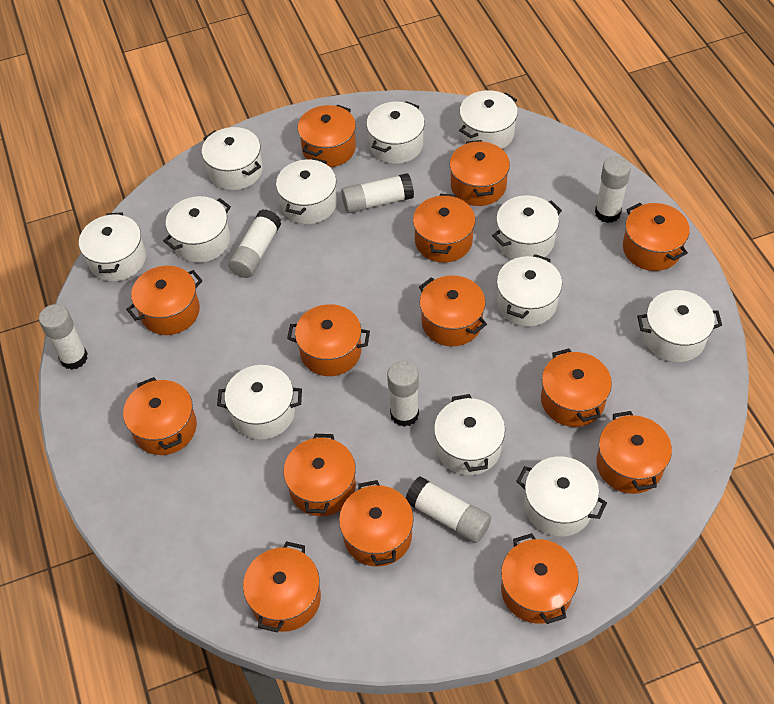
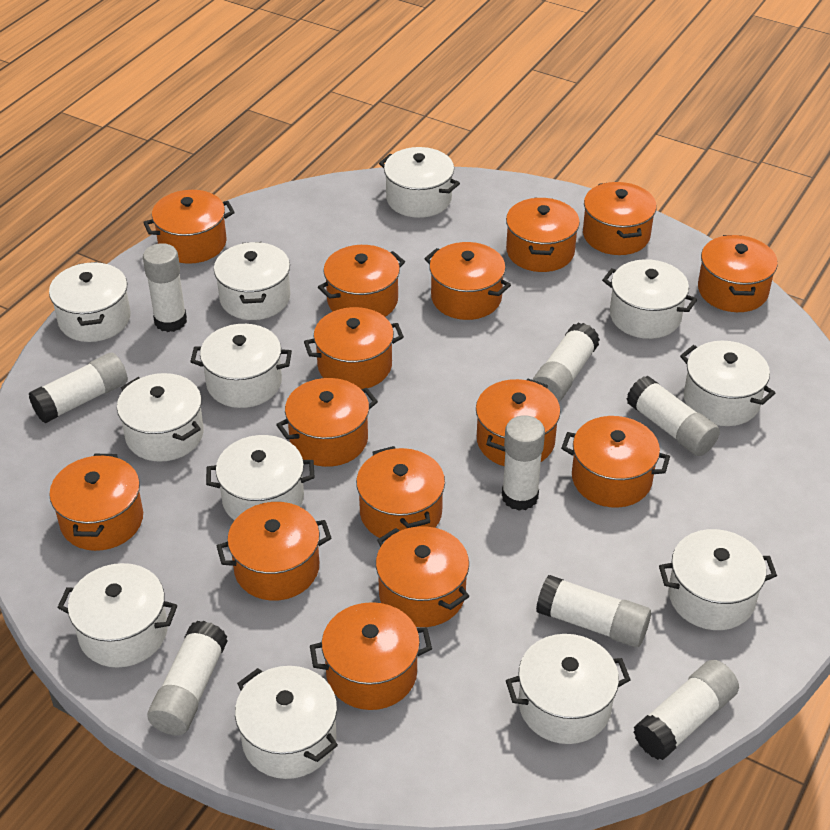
orange pot: [123,377,197,455] [126,266,203,335] [243,541,321,632] [284,434,356,516] [287,304,370,376] [298,104,356,167] [339,480,414,567] [413,194,475,263] [419,275,487,346] [449,140,510,206] [501,533,579,624] [541,348,612,427] [596,411,672,494] [623,203,690,271] = 14 -> [49,454,143,551] [143,190,235,264] [217,502,331,600] [276,378,378,467] [304,307,404,389] [310,602,432,710] [318,245,405,317] [356,446,445,538] [376,526,469,627] [424,242,511,320] [476,379,560,466] [506,198,580,272] [561,416,670,508] [583,182,657,255] [698,235,778,312] = 15
white glue stick: [39,304,88,370] [228,209,281,278] [342,173,414,213] [387,361,419,427] [406,476,491,543] [595,156,631,223] = 6 -> [29,353,128,423] [143,243,187,332] [147,621,227,736] [502,415,545,511] [532,323,600,402] [536,575,651,647] [626,376,720,456] [634,660,739,760] = 8

